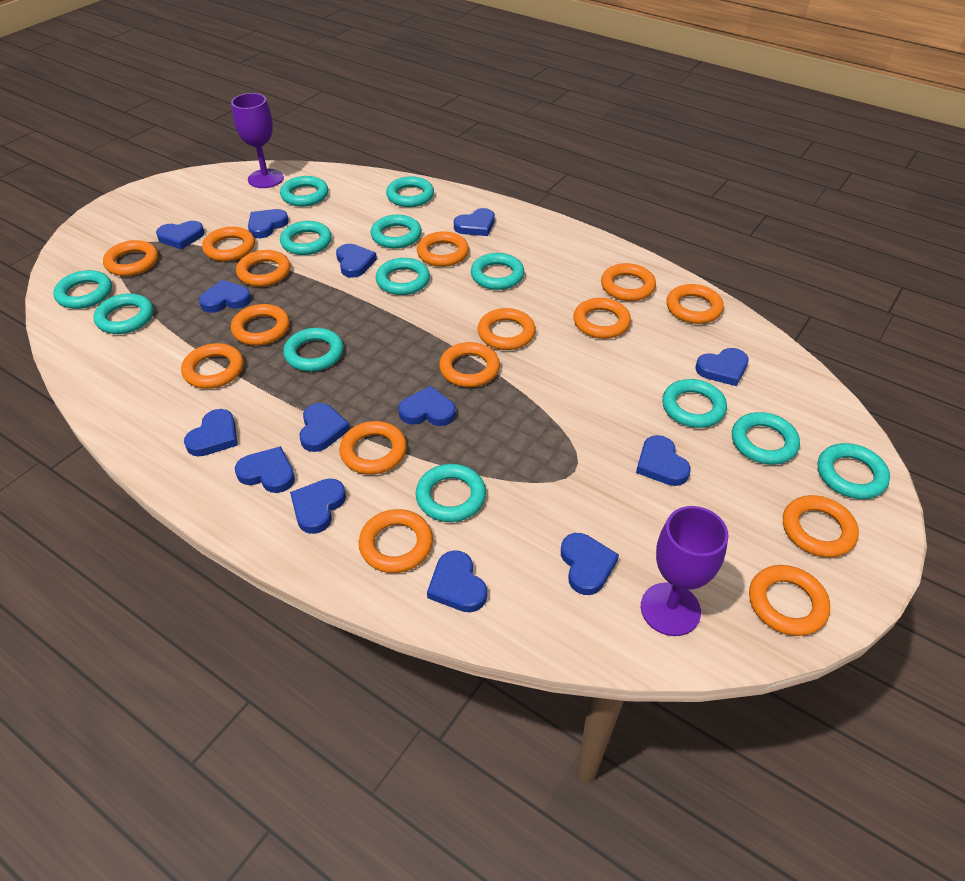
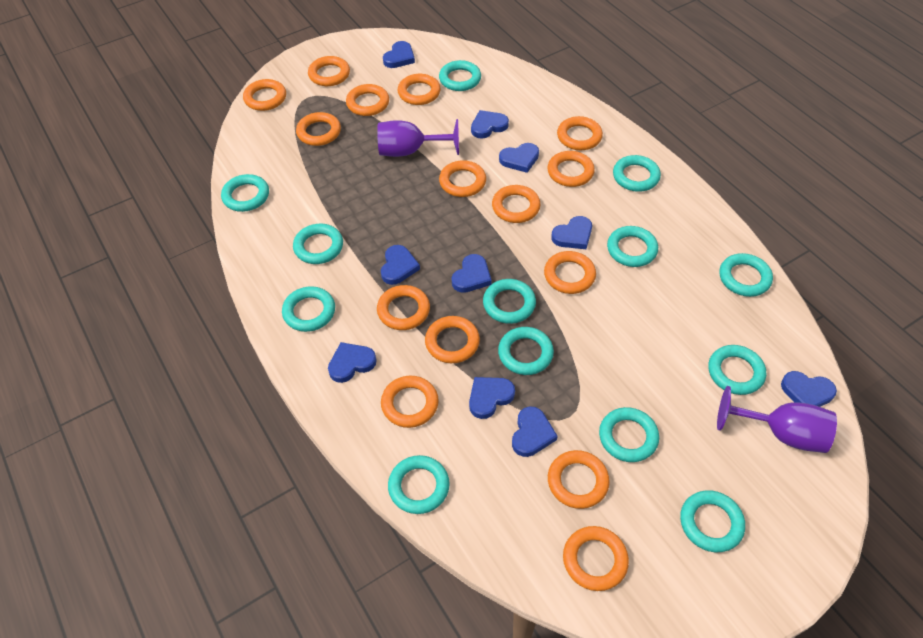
blue heart: [156,221,205,250] [184,409,238,457] [199,280,251,313] [235,446,295,493] [248,209,289,238] [290,479,346,534] [299,403,350,452] [336,244,377,278] [398,386,456,426] [427,550,487,612] [454,208,495,236] [561,533,619,595] [636,435,691,486] [695,348,749,386] = 14 -> [328,342,377,383] [381,245,420,285] [383,41,415,68] [452,254,492,293] [469,377,515,419] [471,110,509,139] [499,143,539,173] [512,406,558,457] [551,216,592,249] [781,371,837,407] = 10

